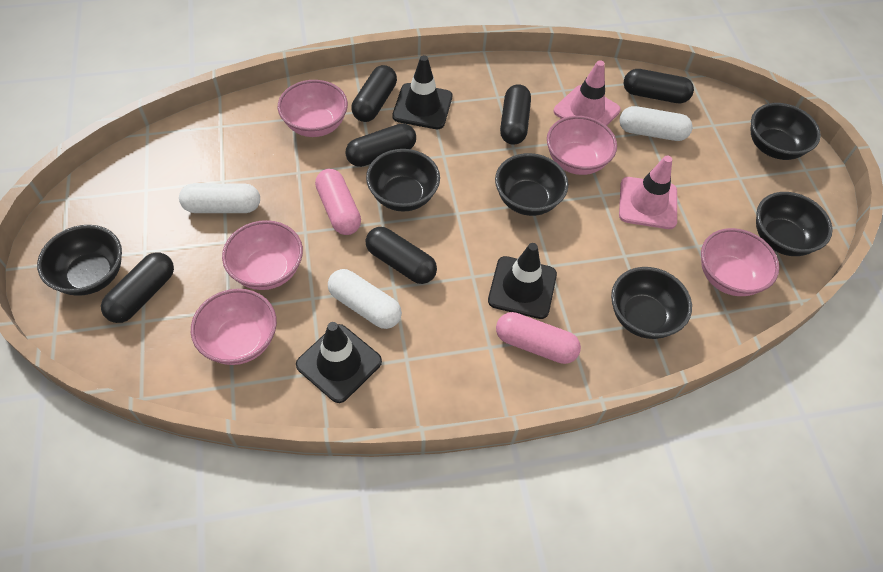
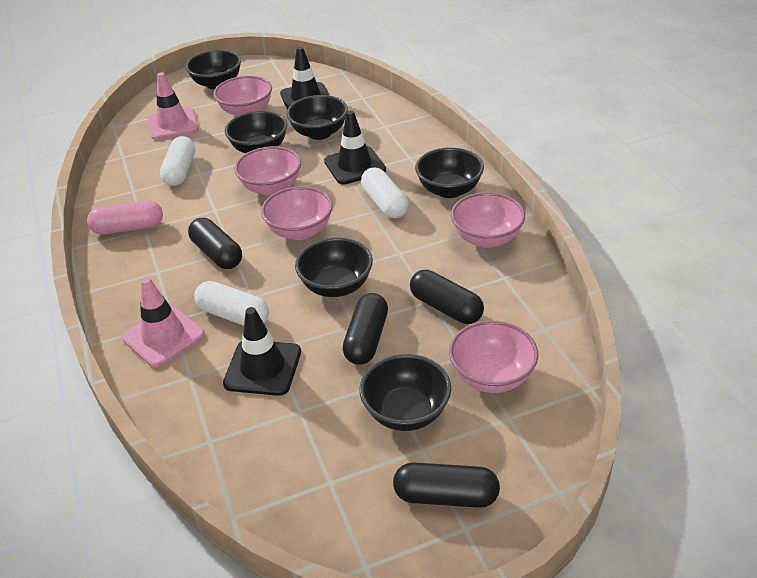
black capsule: [101,252,174,323] [346,123,416,167] [351,65,397,122] [365,227,437,284] [500,85,531,145] [623,69,694,103] = 6 -> [188,218,242,269] [342,293,388,365] [393,462,500,508] [410,270,484,324] = 4
pink capsule: [315,169,361,235] [496,312,581,364] = 2 -> [87,200,163,234] = 1

